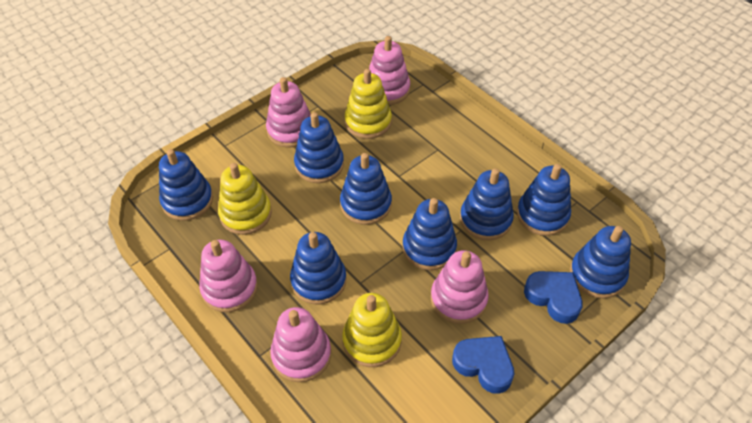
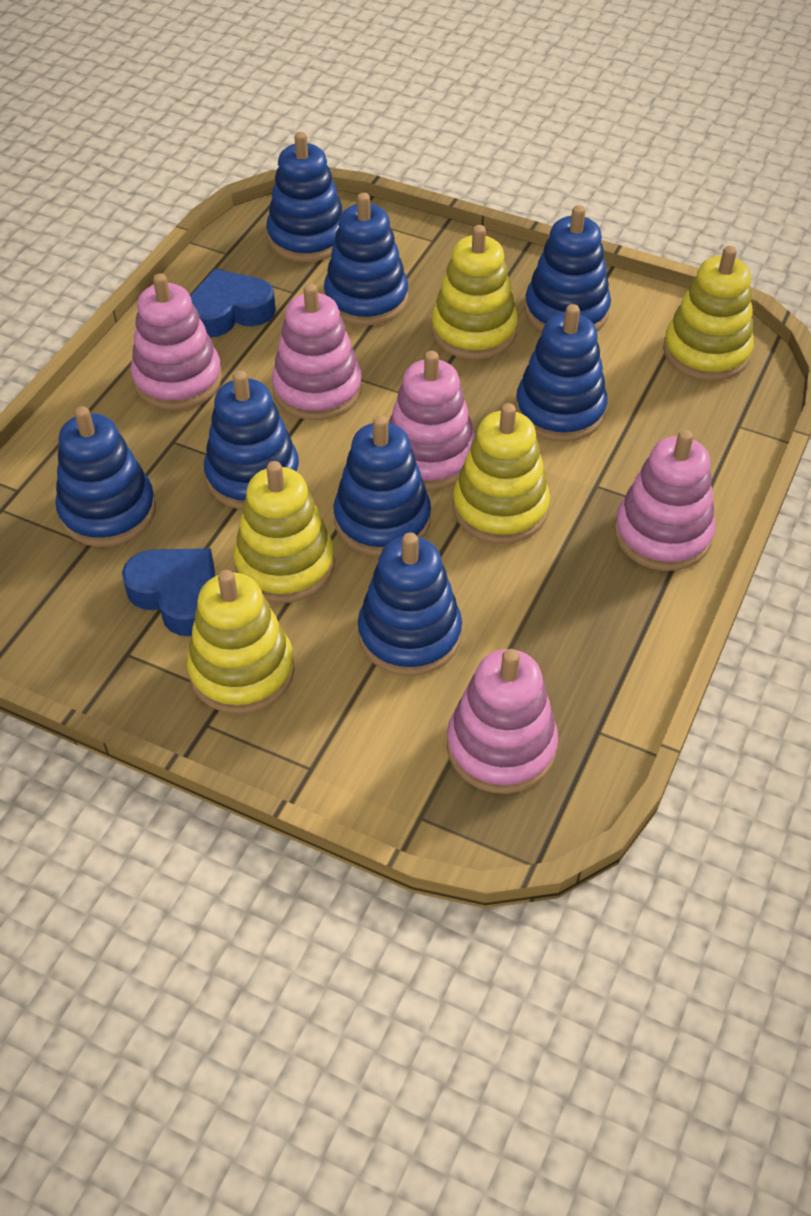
yellow stacking toy: [218,163,272,235] [342,293,402,367] [345,69,392,139] = 3 -> [187,570,295,714] [234,461,334,603] [431,225,518,359] [453,403,550,544] [663,246,754,381] = 5

